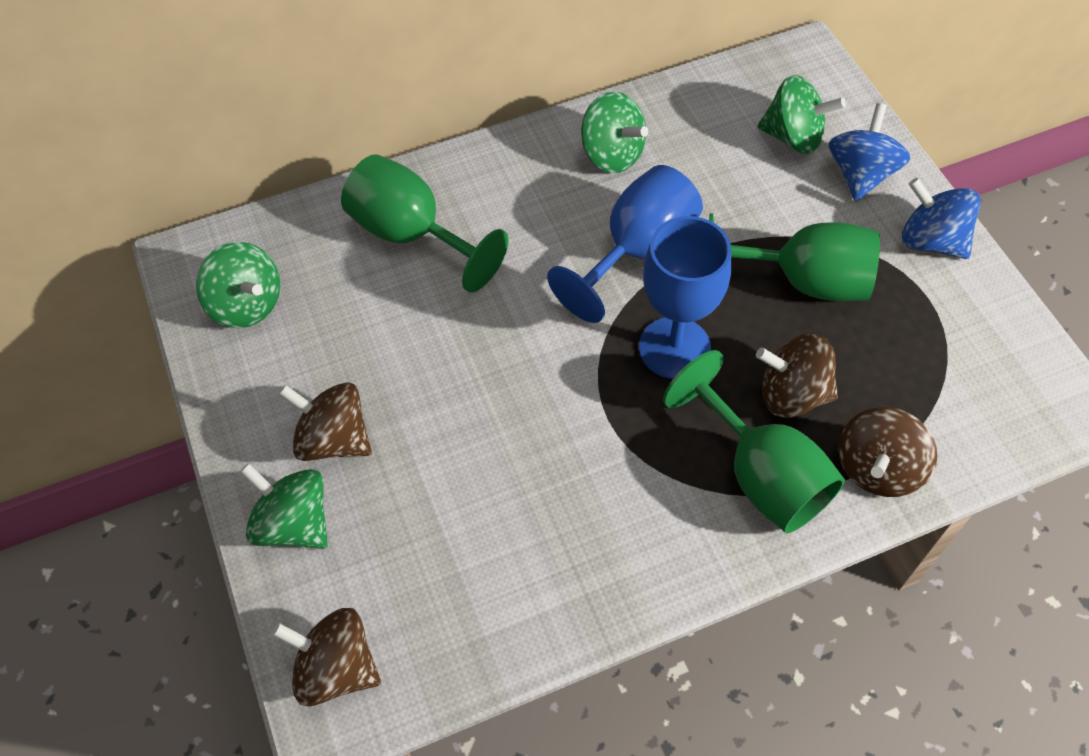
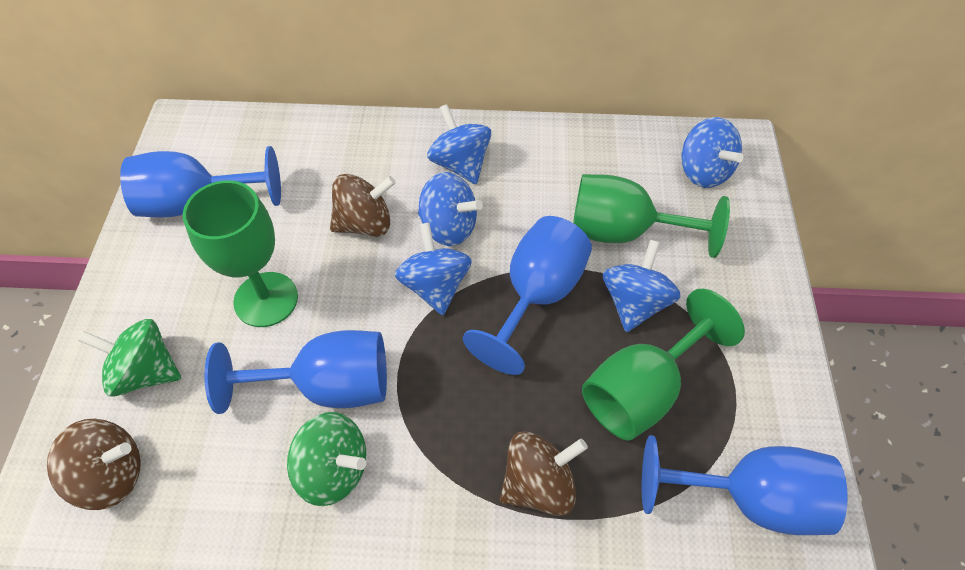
blue goblet: [547,165,703,323] [639,216,732,379] = 2 -> [120,146,281,218] [204,330,387,414] [463,216,592,375] [642,435,848,535] = 4
blue spinning top: [829,103,910,201] [902,178,981,259] = 2 -> [395,222,472,315] [418,172,483,246] [427,104,491,184] [603,240,681,332] [681,117,744,188] = 5
brown spinning top: [272,608,381,706] [278,382,372,461] [756,334,838,418] [838,407,937,497] = 4 -> [47,419,141,510] [330,174,396,237] [500,431,588,516] = 3
green spinning top: [196,242,280,328] [240,463,328,549] [581,92,648,173] [757,75,846,154] = 4 -> [78,319,181,397] [287,412,366,506] = 2

